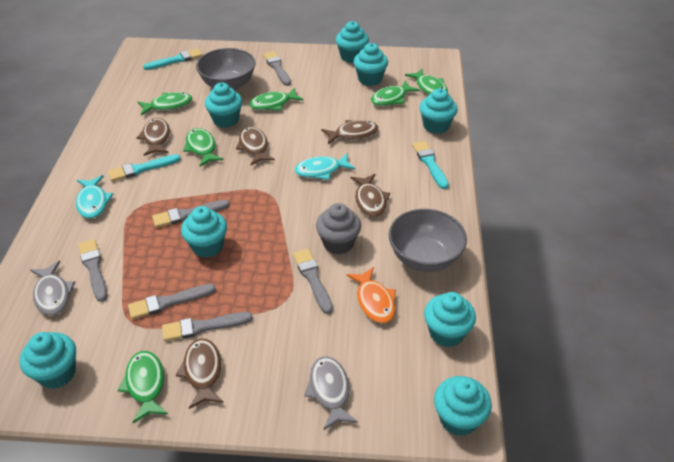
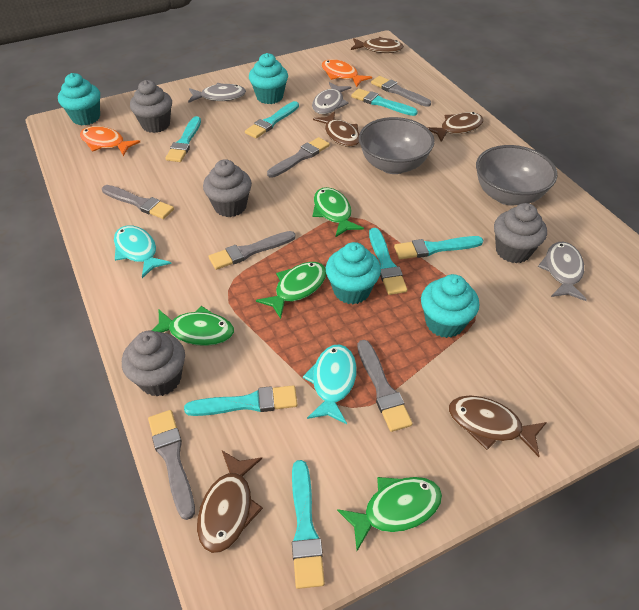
green fish: [118,351,168,423] [138,92,192,116] [183,128,224,166] [249,88,304,111] [371,80,420,106] [405,69,448,94] = 6 -> [152,306,234,346] [256,262,326,319] [313,187,364,238] [337,477,442,551] = 4
grey cupcake: [316,203,361,254] = 1 -> [122,331,185,397] [130,80,172,133] [203,159,252,217] [494,203,547,263] = 4
grey fish: [30,261,75,316] [304,356,358,430] = 2 -> [188,83,246,103] [312,82,351,114] [538,242,587,301] = 3
orange fish: [346,267,396,323] = 1 -> [80,126,140,156] [322,59,372,87] = 2
turquoise brush: [108,154,181,181] [143,49,203,70] [412,141,449,189] = 3 -> [166,116,201,162] [184,385,297,416] [245,101,299,138] [292,460,325,589] [351,89,418,116] [369,228,407,295] [394,236,483,259] = 7
turquoise cupcake: [20,332,76,389] [181,206,227,258] [205,82,242,128] [336,21,369,63] [353,43,388,86] [419,88,458,134] [424,292,476,347] [434,376,492,436] = 8 -> [58,73,100,125] [249,53,288,104] [326,242,381,304] [421,274,479,338] = 4

